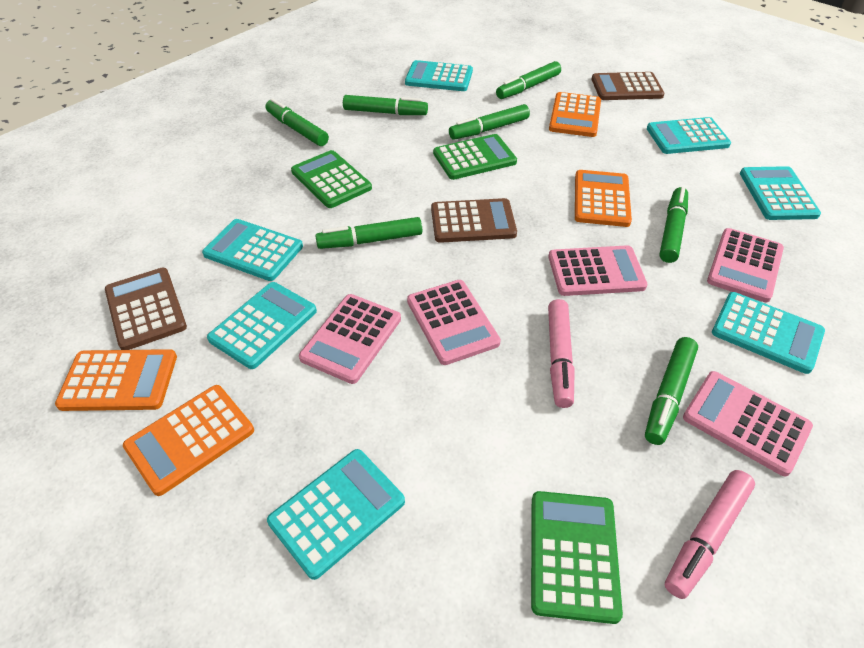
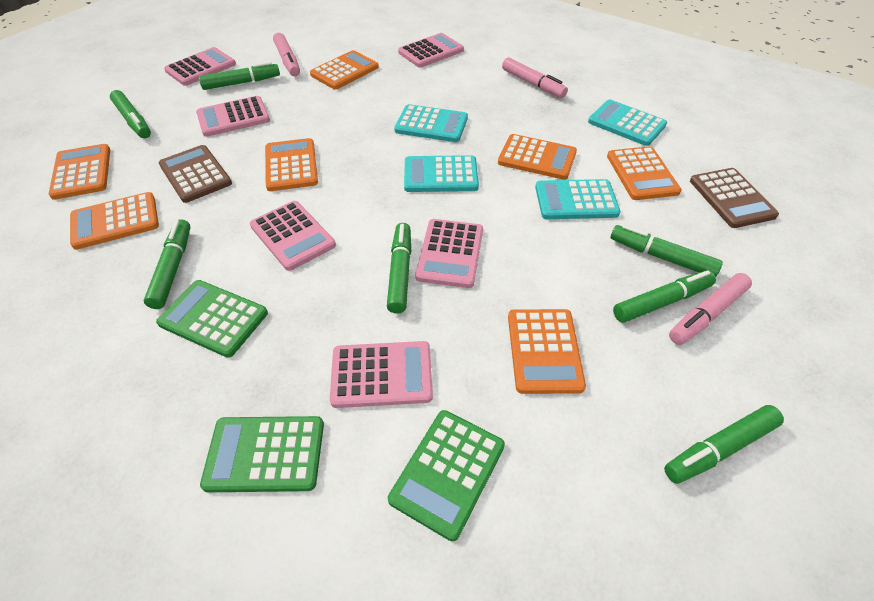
brown calculator: [105,268,187,350] [431,198,517,243] [591,72,664,100] = 3 -> [159,145,232,203] [690,168,779,228] = 2
orange calculator: [55,349,177,411] [123,385,254,496] [549,92,601,137] [575,170,632,227] = 4 -> [49,144,110,200] [70,192,159,250] [265,138,318,191] [310,50,379,90] [498,134,577,180] [508,309,586,394] [607,146,682,200] = 7
pink calculator: [299,294,401,384] [407,280,501,365] [548,245,648,296] [683,371,813,476] [707,228,784,302] = 5 -> [164,47,236,86] [196,96,270,137] [250,201,336,271] [330,341,433,408] [398,33,464,68] [415,219,483,288] = 6
pink marker: [548,299,575,408] [665,470,755,599] = 2 -> [273,33,300,76] [502,57,568,98] [669,273,752,345] = 3
turquoise calculator: [202,219,303,281] [207,282,317,369] [267,449,405,580] [405,60,473,91] [647,117,731,154] [712,292,825,374] [740,166,821,220] = 7 -> [394,104,468,142] [404,155,479,192] [535,179,620,219] [588,100,667,146] = 4

